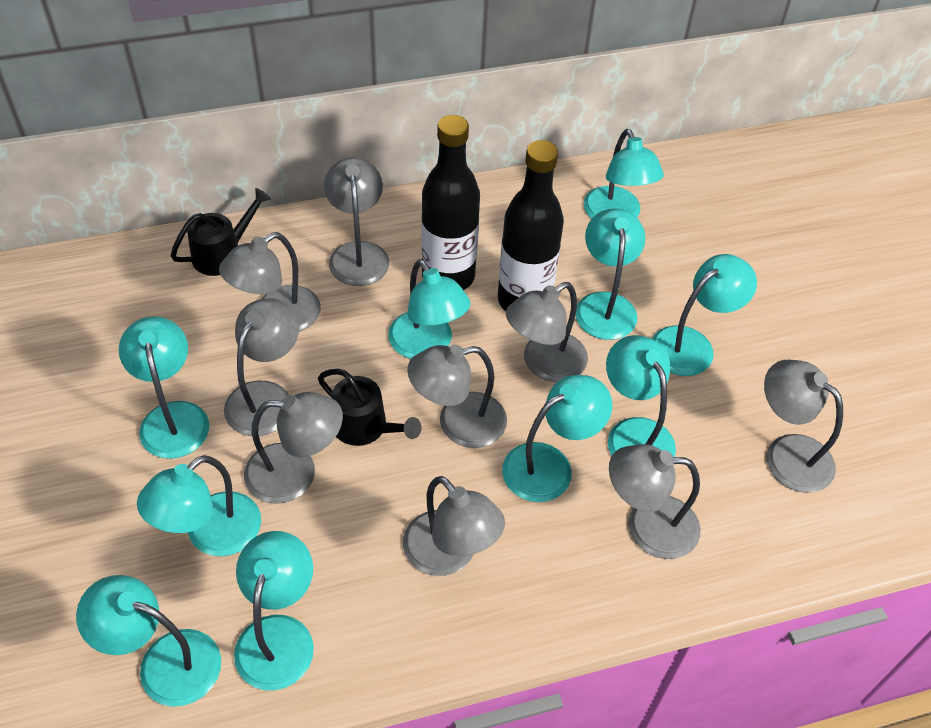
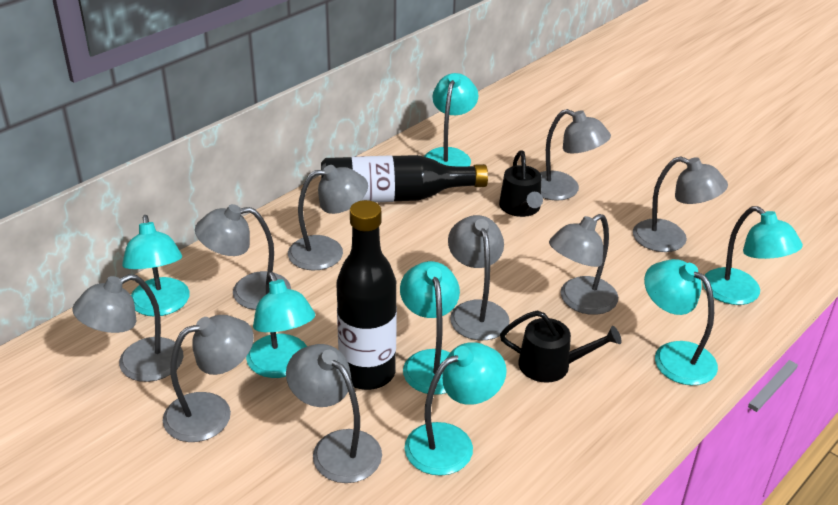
turquoise lamp: [76,575,221,707] [119,316,209,459] [137,455,261,556] [234,531,314,691] [388,259,471,359] [502,375,613,502] [576,209,646,340] [584,129,664,219] [606,335,676,457] [652,254,757,376] = 10 -> [122,215,190,317] [246,272,315,378] [400,261,460,394] [404,342,507,476] [424,73,479,166] [644,259,718,385] [702,206,803,305] = 7

